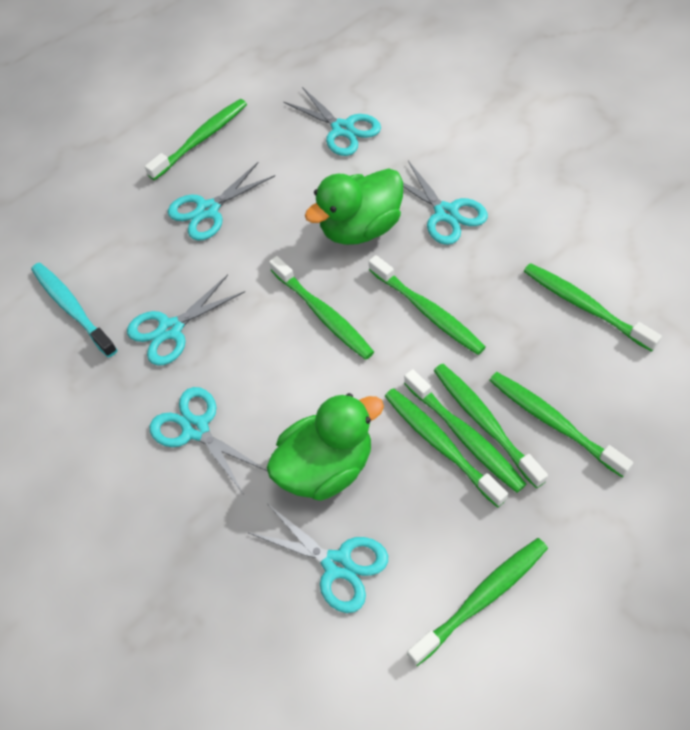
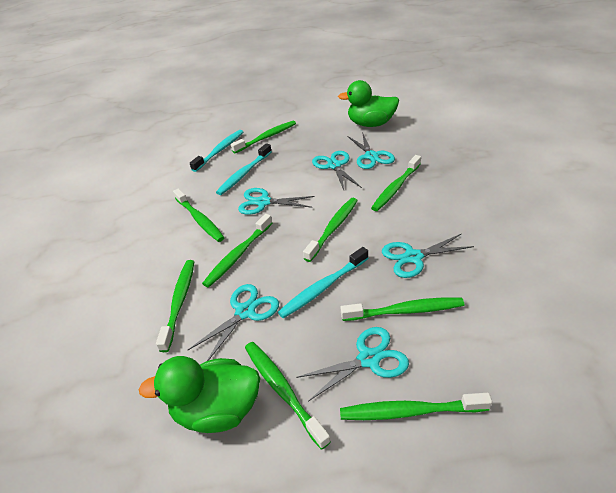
turquoise toothbrush: [31,263,117,357] = 1 -> [190,130,243,172] [216,143,272,195] [278,247,369,318] = 3

